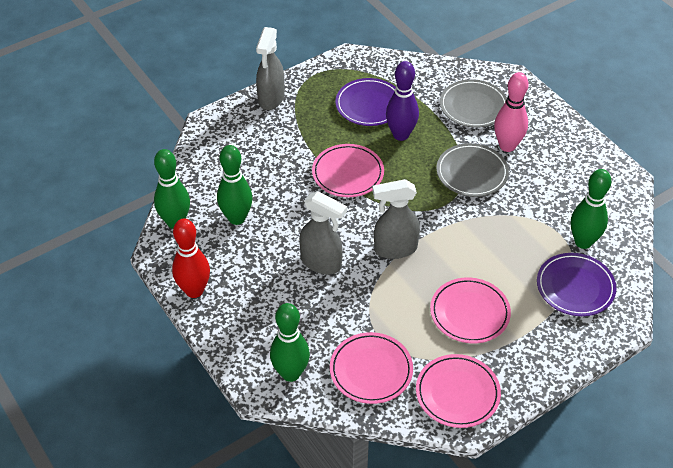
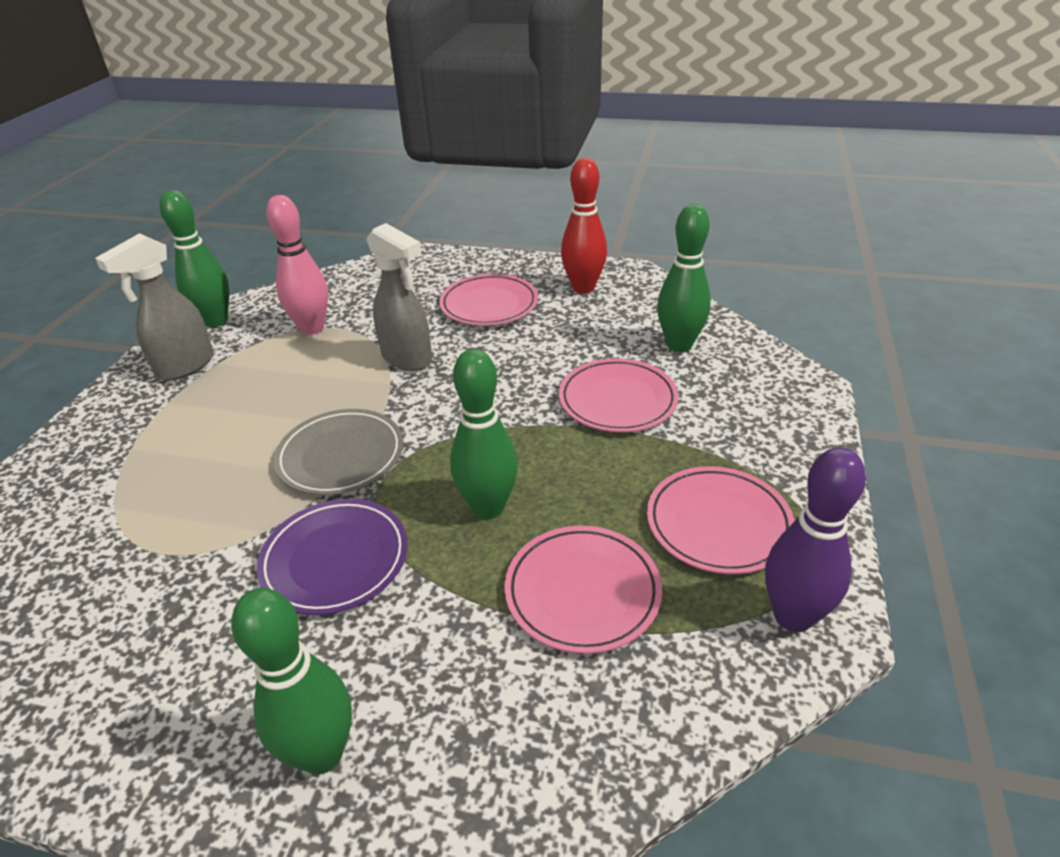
grey plate: [436,143,509,197] [440,79,507,128] = 2 -> [274,409,403,495] = 1
grey spray bottle: [256,27,285,110] [299,191,347,274] [372,179,420,259] = 3 -> [95,233,214,381] [367,223,432,371] = 2
purple plate: [335,78,396,126] [537,253,616,316] = 2 -> [257,499,408,615] = 1

